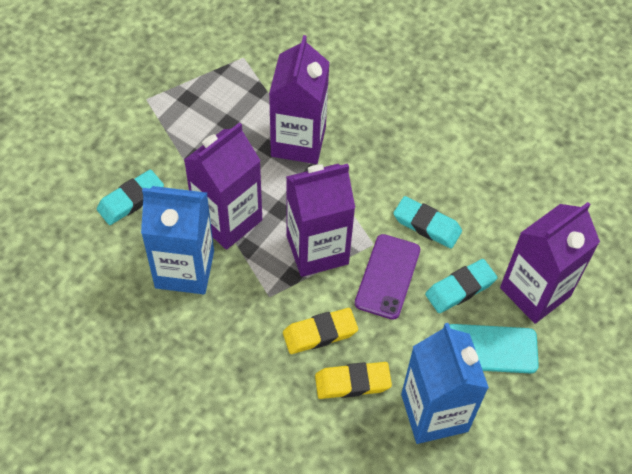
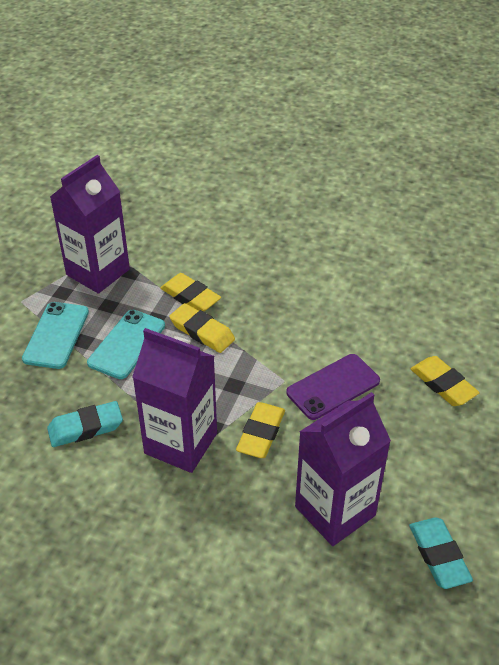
blue carton: [141,186,214,294] [401,323,489,444] = 2 -> none = 0
purple carton: [184,122,262,250] [269,35,330,164] [286,164,355,277] [500,202,600,324] = 4 -> [50,155,130,294] [132,328,217,473] [295,392,391,546] = 3
turquoise eraser: [97,170,164,225] [393,196,462,249] [425,259,497,313] = 3 -> [47,401,123,447] [409,517,473,589] = 2
turquoise phone: [449,324,539,374] = 1 -> [22,302,89,369] [87,310,165,379] = 2
yellow eraser: [283,308,358,354] [315,362,392,399] = 2 -> [160,273,221,312] [169,303,235,353] [236,402,285,458] [411,356,480,406] = 4

